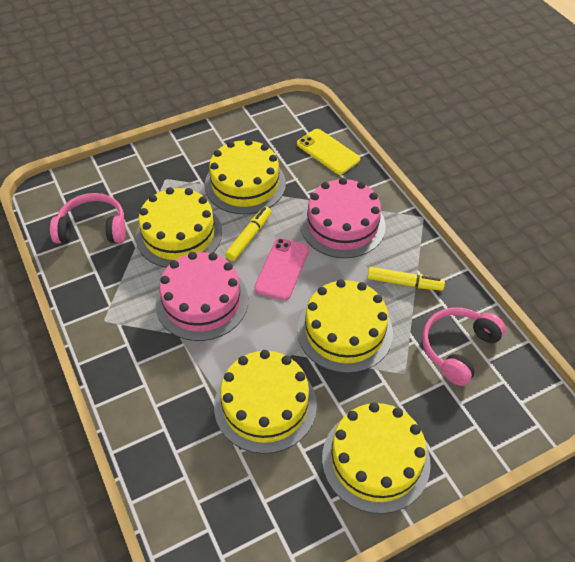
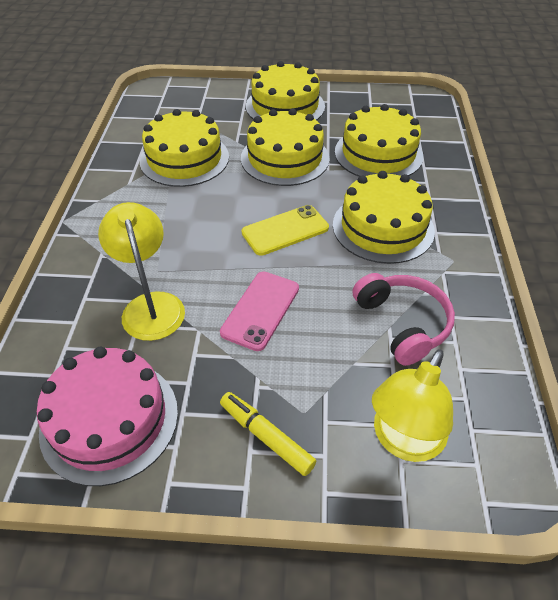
pink cake: [155,252,248,341] [300,178,386,258] = 2 -> [37,347,178,486] = 1
pink headphones: [50,193,126,243] [422,307,506,386] = 2 -> [353,273,455,366] = 1
yellow lamp: none = 0 -> [98,202,185,341] [372,349,453,462] = 2
yellow marker: [225,206,271,261] [367,267,445,291] = 2 -> [220,392,316,476] = 1

